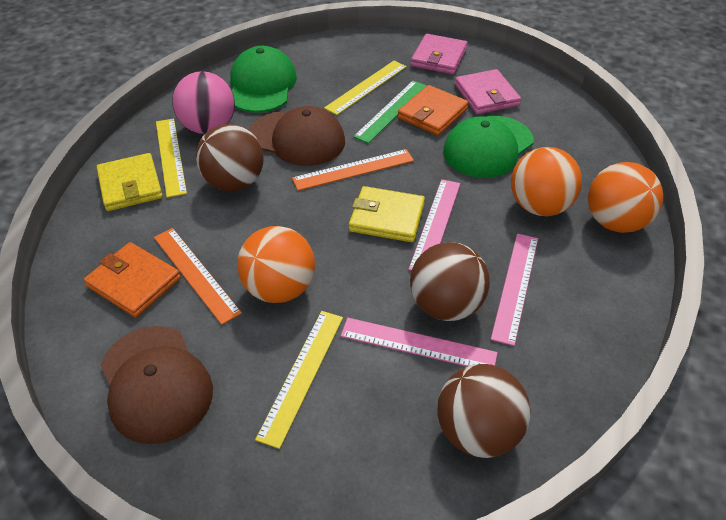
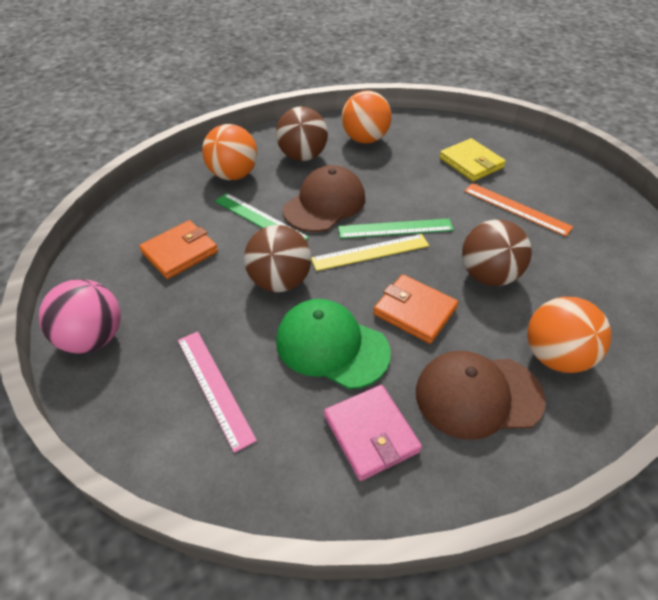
green cap: [230,46,297,113] [443,116,534,178] = 2 -> [276,299,391,389] = 1
green ruler: [353,81,427,144] = 1 -> [215,193,309,240] [338,218,454,239] = 2
orange ruler: [154,228,242,325] [292,149,414,191] = 2 -> [464,183,573,236] = 1
pink ruler: [341,318,498,367] [408,179,461,271] [491,234,538,346] = 3 -> [178,331,257,453] = 1
pink wallet: [411,34,468,74] [455,69,521,114] = 2 -> [324,385,422,481] = 1
yellow ruler: [156,118,187,198] [255,311,343,449] [324,61,407,115] = 3 -> [311,234,429,271] = 1
yellow wallet: [97,153,163,211] [349,186,425,242] = 2 -> [439,138,506,181] = 1

